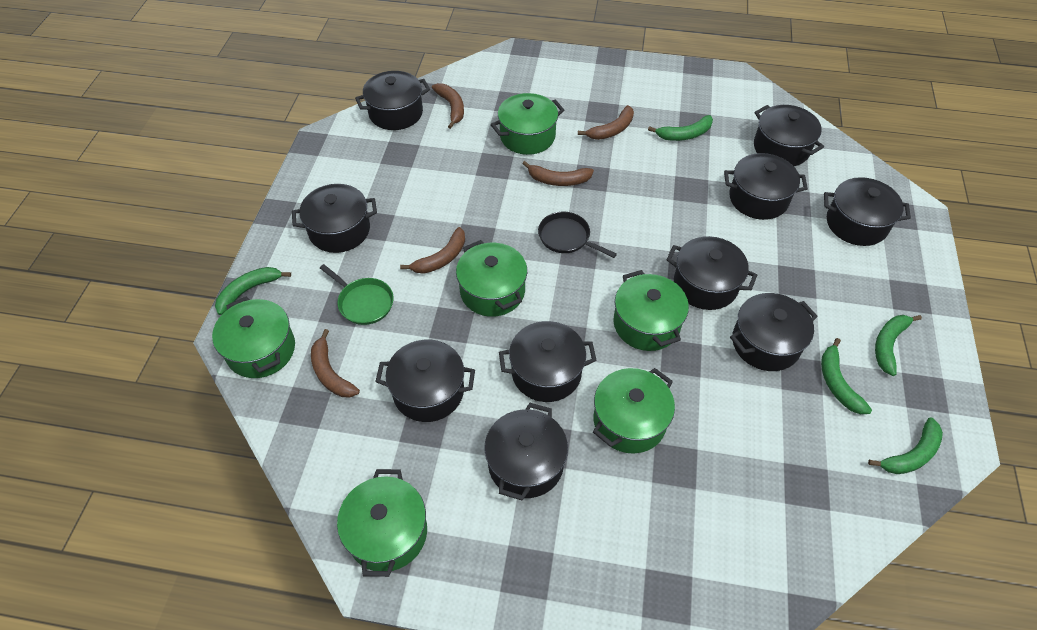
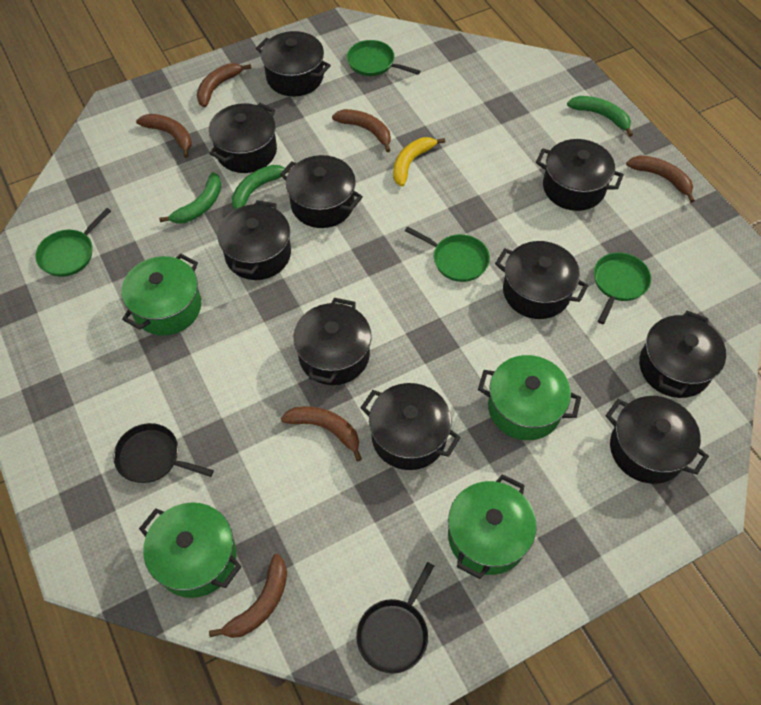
black pan: [538,212,617,258] = 1 -> [113,423,214,483] [356,562,434,674] = 2
brown banana: [311,329,360,397] [400,227,465,274] [432,83,464,129] [522,161,594,186] [578,105,634,140] = 5 -> [136,114,192,158] [197,63,251,107] [209,554,287,638] [281,406,362,461] [332,109,391,152] [626,155,695,203] = 6
green banana: [215,267,291,315] [648,115,713,141] [821,338,872,414] [868,417,943,474] [875,315,922,376] = 5 -> [159,172,221,223] [232,165,291,209] [567,96,633,137] = 3
green pan: [320,264,393,325] = 1 -> [36,208,111,277] [347,40,420,76] [405,226,490,282] [594,252,651,324] = 4
green pot: [212,297,295,378] [337,469,427,577] [456,240,527,317] [491,93,565,155] [593,368,675,453] [613,270,689,351] = 6 -> [122,253,201,335] [139,502,242,598] [448,474,537,579] [478,355,581,440] = 4
yellow banana: none = 0 -> [393,137,445,187] = 1

